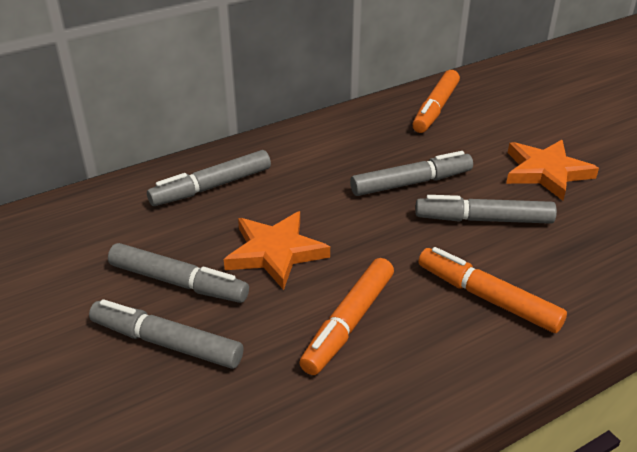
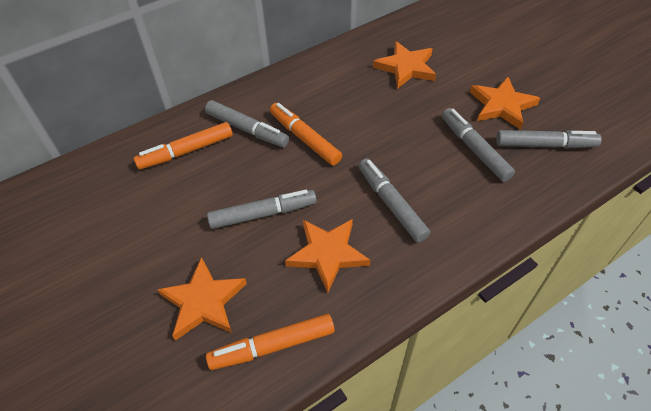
orange star: [224,211,330,290] [506,140,599,201] = 2 -> [157,257,247,341] [285,219,370,293] [373,41,436,89] [470,77,540,130] = 4

